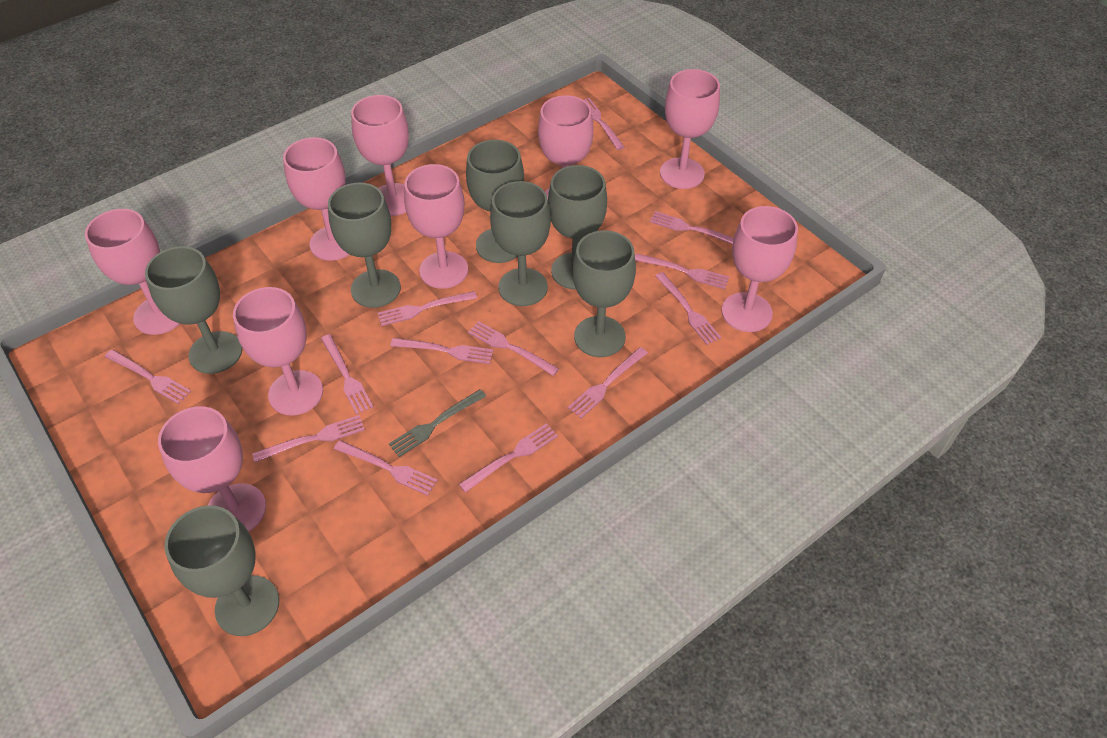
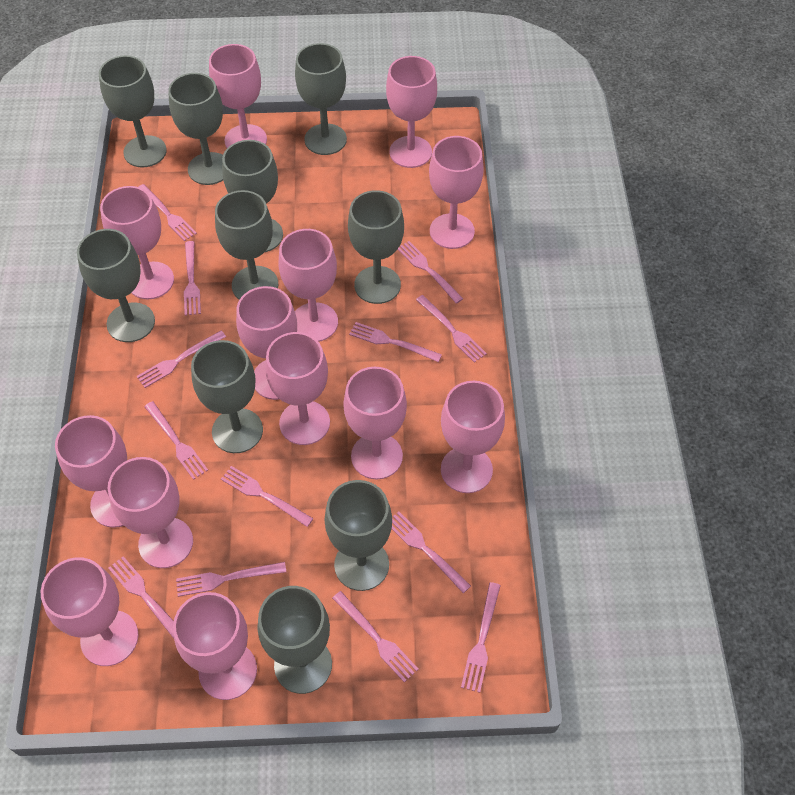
grey fork: [389,389,486,457] = 1 -> none = 0
grey goblet: [145,246,242,374] [164,505,279,636] [328,183,401,308] [466,140,524,263] [490,181,551,306] [548,165,607,290] [572,230,636,357] = 7 -> [77,229,155,342] [99,55,167,167] [168,73,223,185] [191,340,263,453] [215,190,278,300] [222,140,283,252] [258,586,332,694] [295,43,347,155] [325,480,392,591] [348,190,404,304] = 10
pink goblet: [85,209,179,335] [158,406,266,532] [233,287,323,416] [283,137,350,261] [351,95,409,216] [404,164,468,289] [538,95,593,199] [660,69,720,189] [722,206,798,332] = 9 -> [41,557,138,666] [55,415,127,528] [100,186,174,299] [108,457,193,568] [173,592,257,700] [209,44,267,148] [236,286,297,400] [265,332,330,445] [278,229,338,342] [343,367,407,479] [386,56,437,168] [429,136,484,249] [441,381,505,493] = 13

